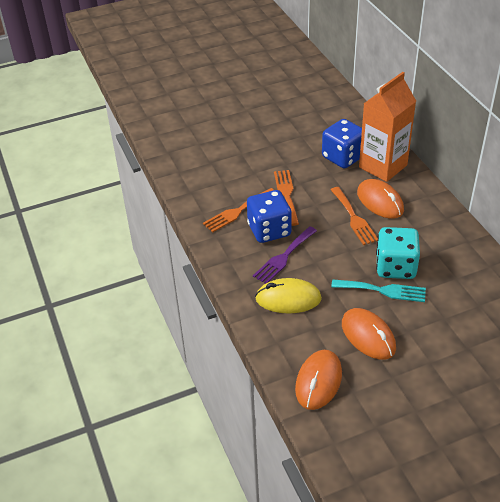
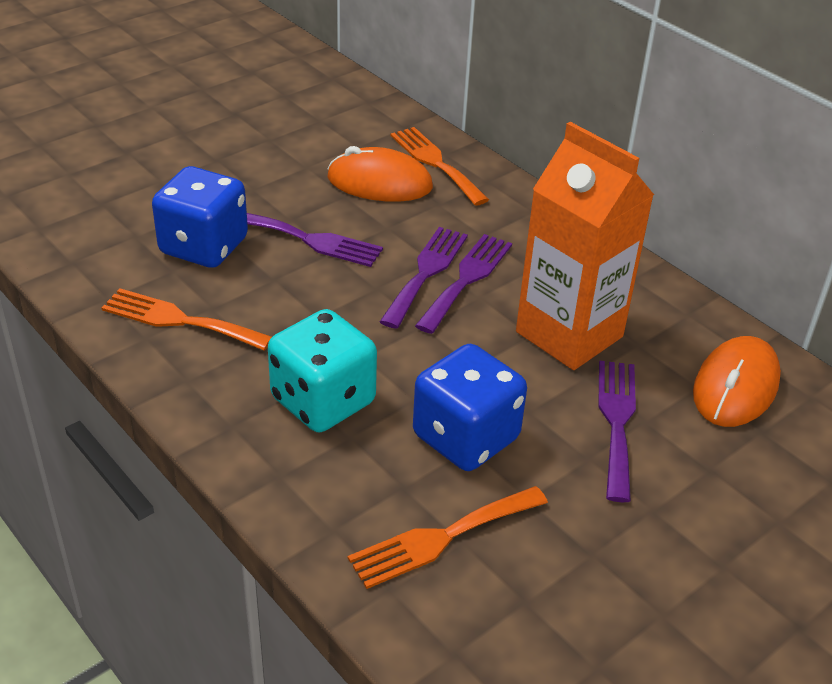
orange mouse: [295,350,342,410] [342,308,396,360] [357,179,404,219] = 3 -> [327,146,433,202] [693,336,781,427] = 2
purple fork: [253,226,317,284] = 1 -> [247,213,383,267] [380,227,468,329] [415,234,512,334] [598,361,636,502] = 4
turquoise fork: [331,279,426,302] = 1 -> none = 0
yellow mouse: [255,278,322,314] = 1 -> none = 0

